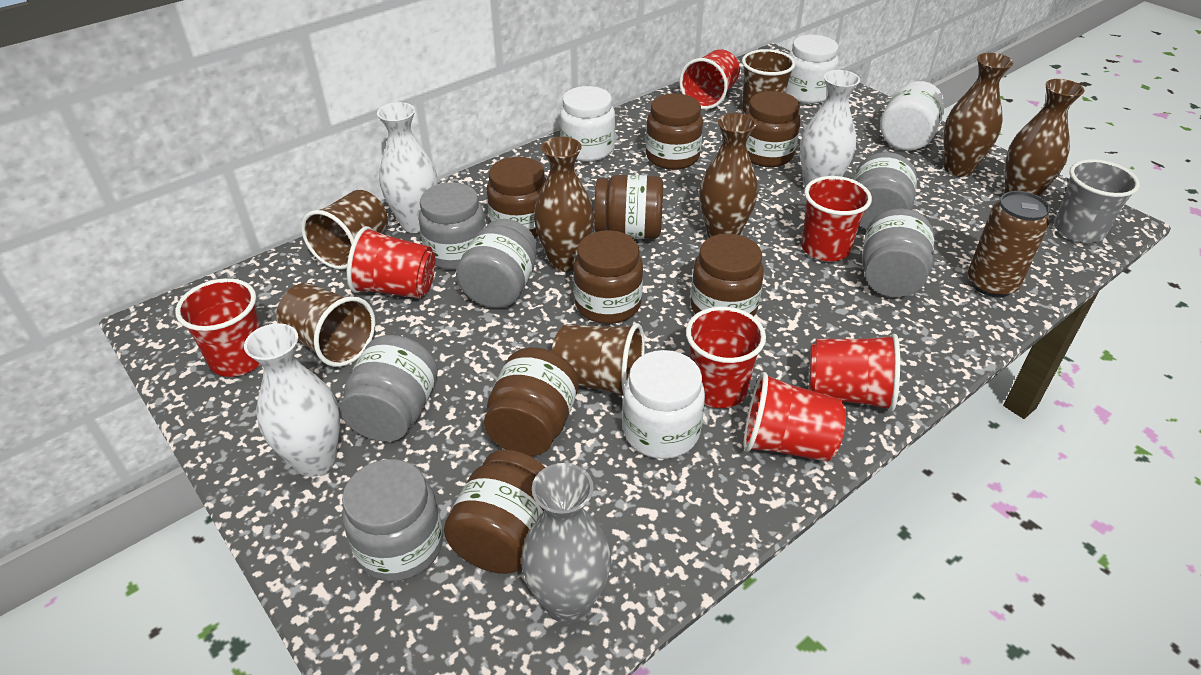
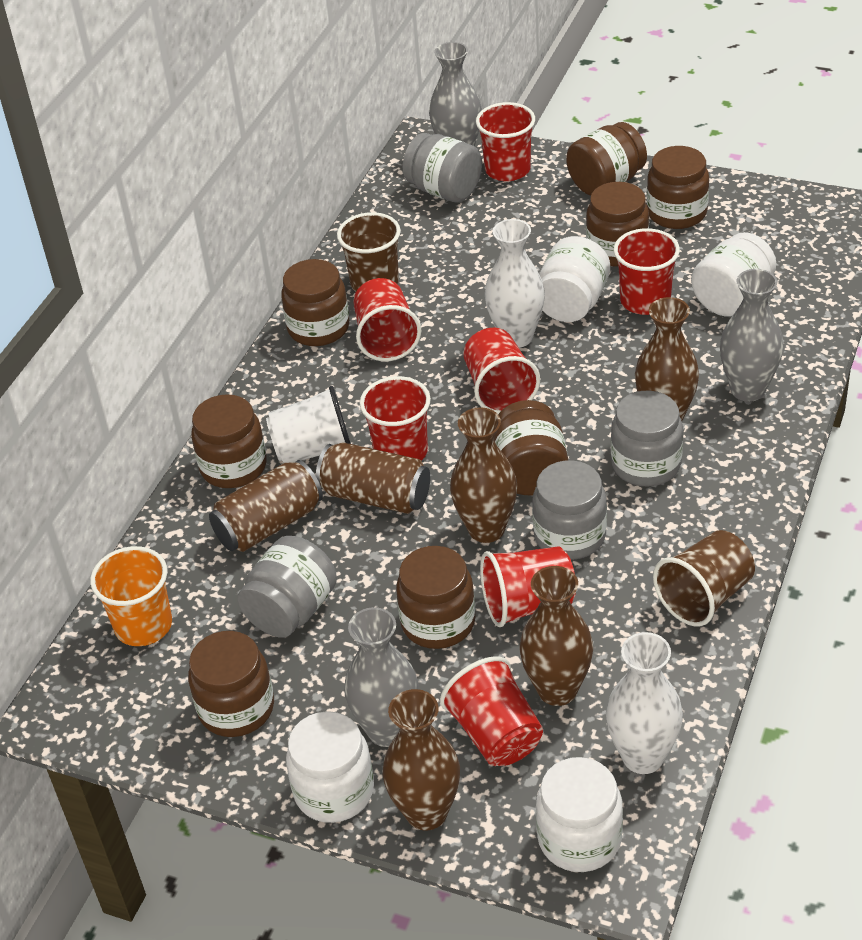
brown can: [968,191,1050,297] = 1 -> [209,460,323,552] [316,442,430,514] = 2
brown cup: [276,283,376,367] [301,190,388,269] [552,323,645,396] [742,49,796,113] = 4 -> [337,212,401,292] [653,530,755,627] = 2
grey cup: [1054,159,1140,243] = 1 -> none = 0
grey jar: [340,335,438,442] [342,459,443,582] [419,182,486,270] [456,219,537,308] [853,152,917,230] [862,209,934,297] = 6 -> [238,536,337,638] [403,133,482,202] [532,460,607,560] [611,390,683,487] = 4
grey vase: [521,463,611,624] = 1 -> [344,607,419,747] [429,42,482,146] [720,269,784,402] = 3
orange cup: none = 0 -> [90,546,172,646] = 1
white cup: none = 0 -> [266,386,351,463] = 1
white vase: [244,323,340,477] [377,102,438,233] [800,70,860,188] = 3 -> [485,219,545,348] [606,632,683,774] = 2

